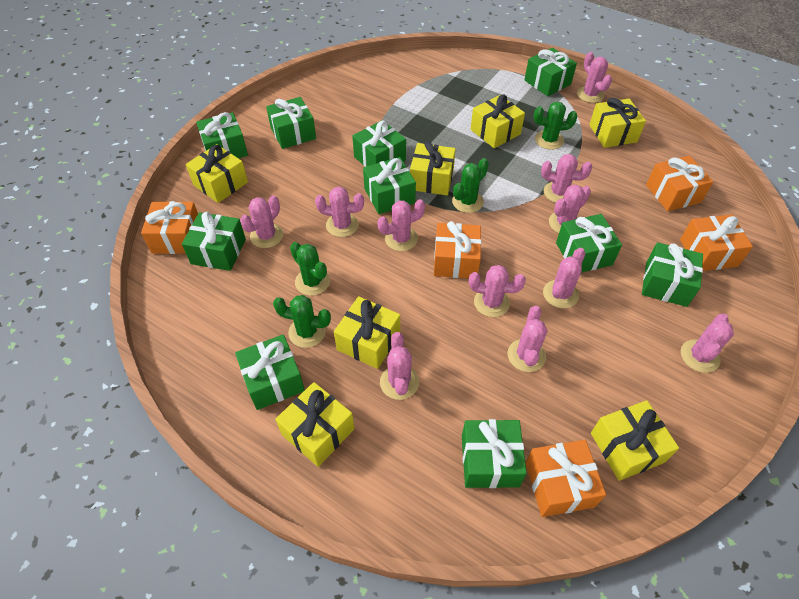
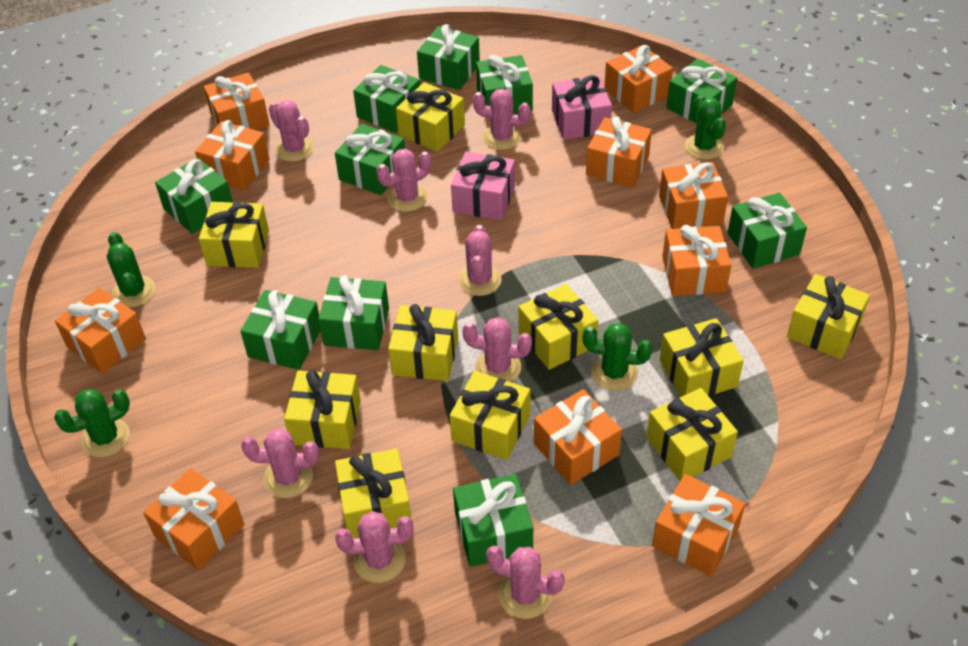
orange gift: [141,201,198,254] [434,221,481,278] [525,440,606,517] [646,156,713,211] [680,215,753,271] = 5 -> [55,287,146,374] [143,468,244,570] [195,120,270,191] [204,72,270,130] [534,389,622,485] [586,116,652,188] [604,45,673,113] [652,474,745,576] [659,162,728,229] [662,225,731,296] = 10
pink cactus: [240,195,283,248] [315,187,364,237] [377,199,425,251] [380,332,419,400] [469,265,526,317] [507,306,547,372] [541,154,592,203] [543,248,585,308] [549,185,591,233] [577,52,612,103] [681,314,734,373] = 11 -> [241,428,319,498] [269,100,314,162] [335,511,414,583] [377,149,431,212] [458,225,502,296] [463,317,532,382] [473,89,531,150] [486,546,565,619] = 8
pink gift: none = 0 -> [451,151,515,221] [552,75,612,140] = 2
yellow gift: [186,144,248,203] [275,382,355,467] [334,296,400,369] [410,141,456,195] [471,95,525,148] [589,98,646,148] [591,400,679,481] = 7 -> [199,202,269,268] [284,370,361,449] [335,449,411,538] [388,304,458,381] [396,82,465,152] [450,371,530,460] [518,284,598,370] [646,388,738,481] [660,318,744,397] [787,274,870,359] = 10

